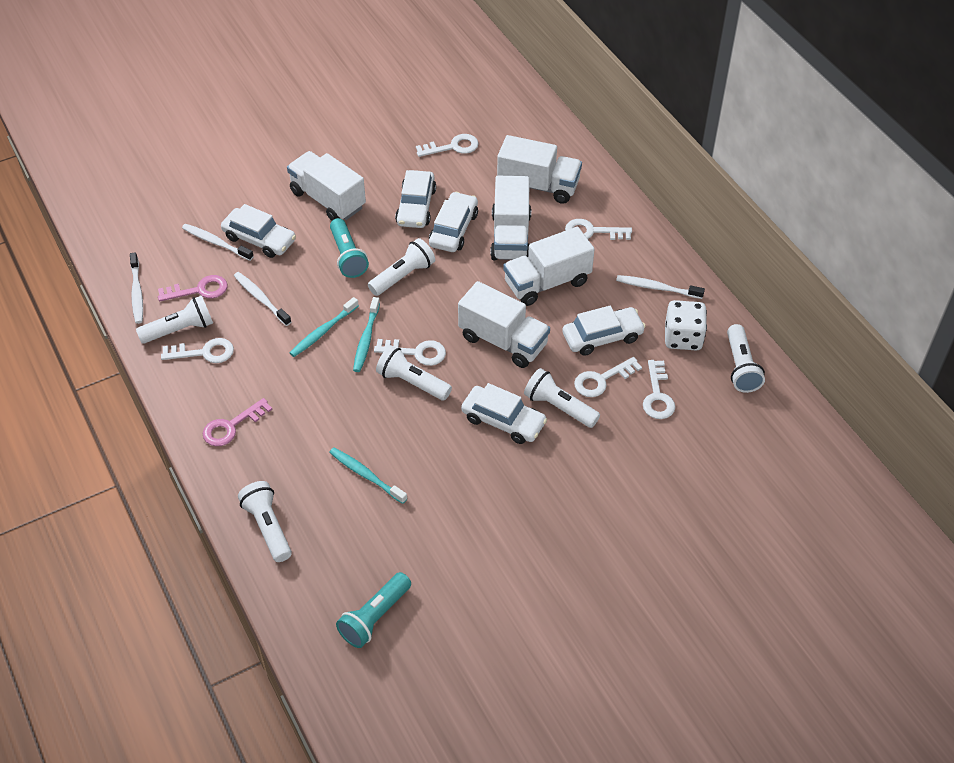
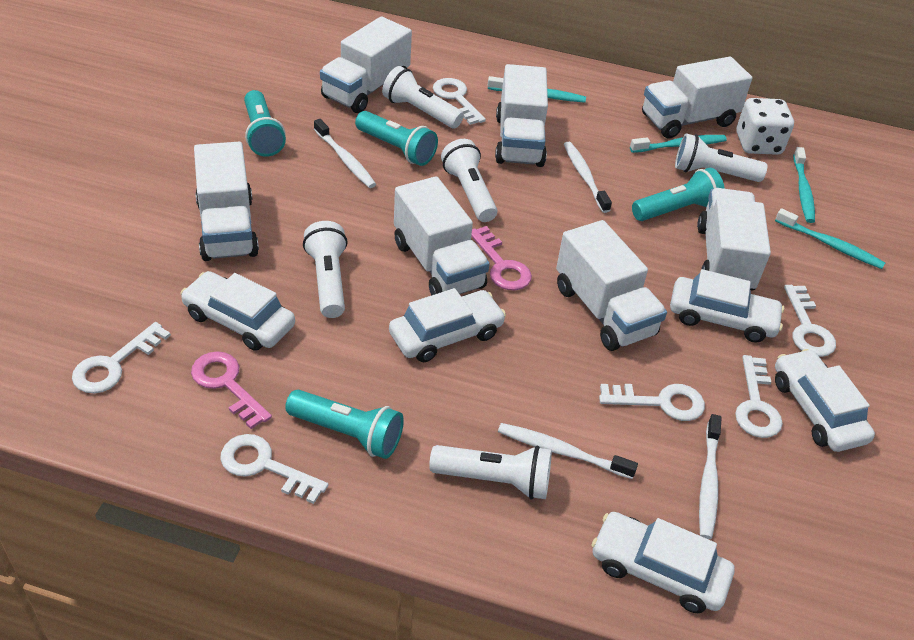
turquoise flashlight: [330,218,369,278] [336,572,411,648] = 2 -> [244,90,286,157] [285,390,404,459] [355,111,438,166] [632,168,725,221] = 4
turquoise toothbrush: [290,297,359,357] [329,448,408,504] [353,297,380,372] = 3 -> [488,76,586,103] [630,135,727,153] [775,208,885,269] [793,147,815,223] = 4
white flashlight: [136,296,213,344] [238,481,292,562] [368,238,435,296] [376,345,452,401] [524,368,600,428] [727,324,765,393] = 6 -> [303,221,348,318] [382,66,464,128] [429,445,552,500] [441,139,497,222] [675,133,767,182] = 5
white truck: [287,151,366,221] [458,281,550,368] [490,176,531,260] [497,135,582,204] [503,227,594,306] = 5 -> [194,142,259,261] [320,16,412,113] [394,176,490,295] [495,64,548,167] [556,220,667,351] [642,57,752,138] [697,188,771,290] = 7

